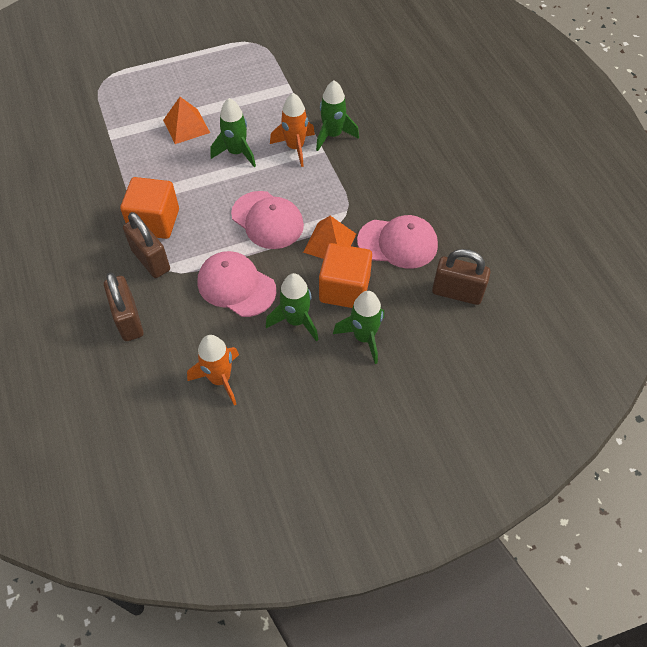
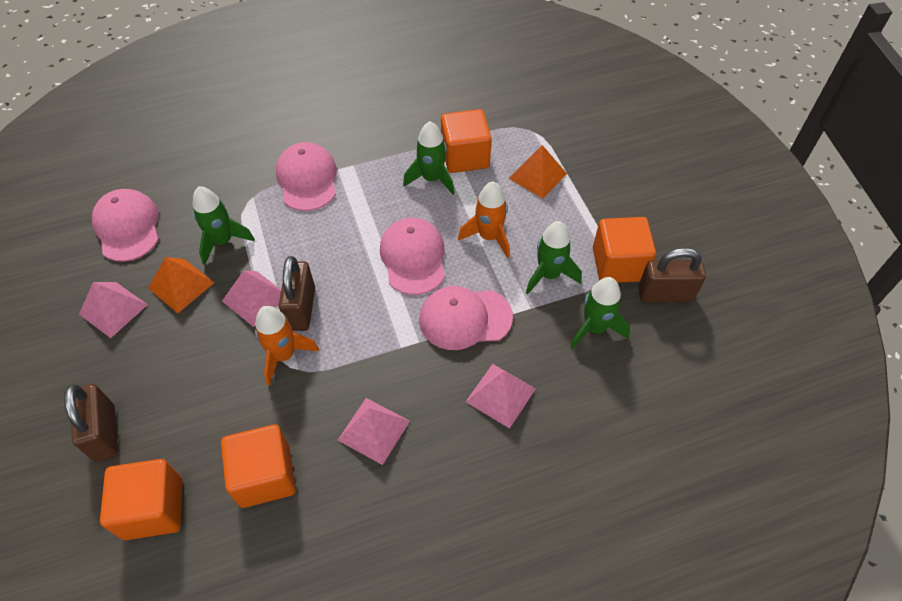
orange cube: [120,177,179,239] [319,243,372,308] = 2 -> [100,459,183,540] [221,424,296,508] [441,109,492,173] [593,217,656,283] = 4
pink cap: [197,251,276,317] [231,191,304,249] [357,215,438,269] = 3 -> [92,189,159,262] [276,142,337,211] [380,218,445,295] [419,286,513,350] = 4
pink pyramid: none = 0 -> [79,282,148,338] [222,271,281,327] [338,398,410,465] [466,364,536,429] = 4

